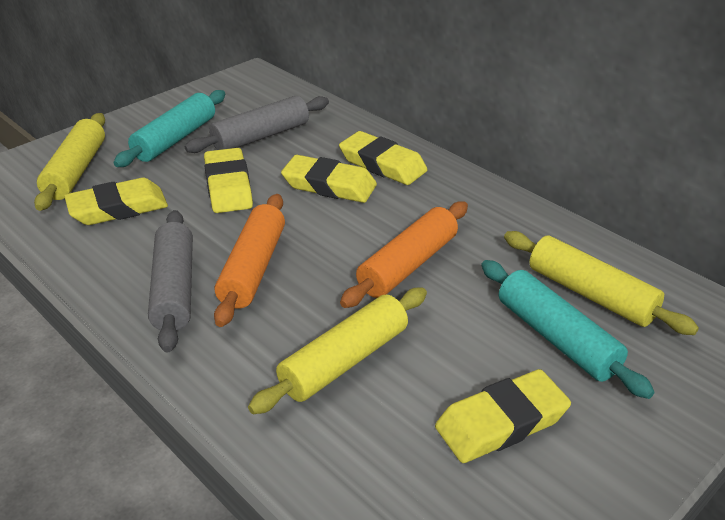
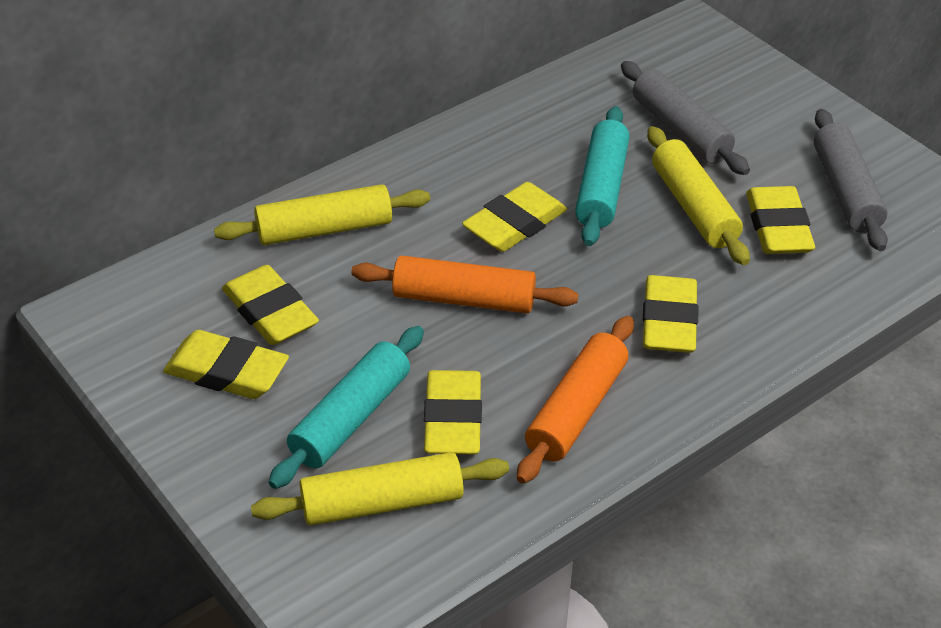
yellow eraser: [64,178,168,225] [204,148,253,213] [281,155,377,203] [339,131,428,185] [435,369,571,463] = 5 -> [163,330,289,399] [222,265,319,345] [424,370,482,454] [462,182,567,252] [643,275,699,353] [746,186,815,254] = 6

